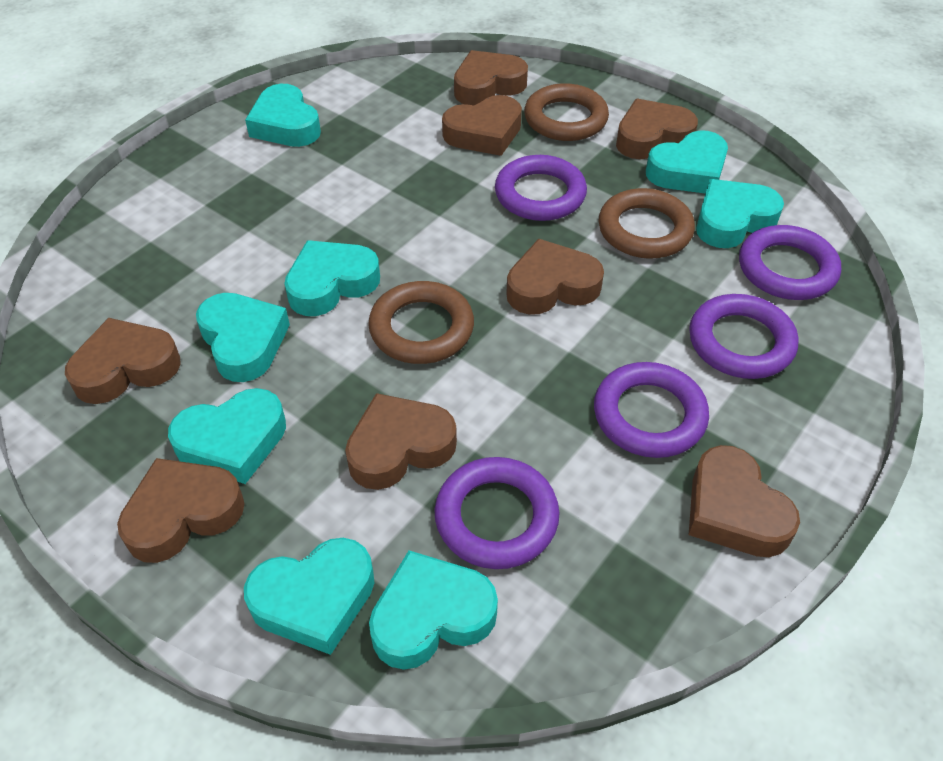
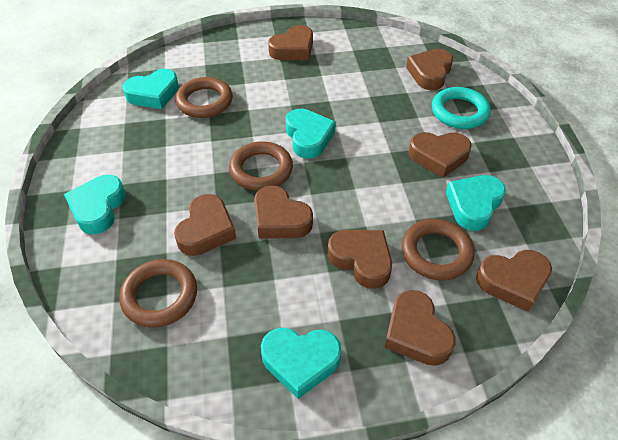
brown ring: [368,281,474,364] [524,83,609,141] [599,188,695,259] = 3 -> [119,259,197,328] [175,77,233,118] [229,141,293,191] [401,219,475,281] = 4
purple ring: [435,457,559,569] [495,155,587,221] [594,362,709,458] [689,294,798,379] [739,225,841,300] = 5 -> none = 0
turquoise heart: [168,388,286,484] [196,293,290,382] [244,538,374,655] [245,84,321,147] [284,240,380,316] [369,551,498,670] [646,130,728,193] [696,179,784,248] = 8 -> [64,175,126,234] [123,69,179,109] [261,328,342,399] [286,109,336,159] [446,175,506,231] = 5
turquoise ring: none = 0 -> [432,87,491,129] = 1

